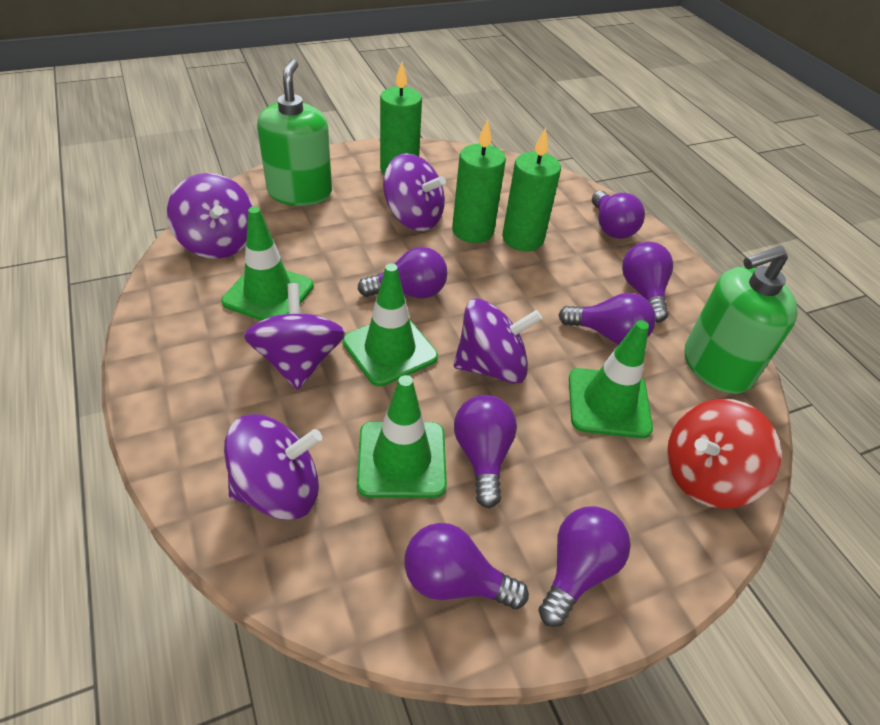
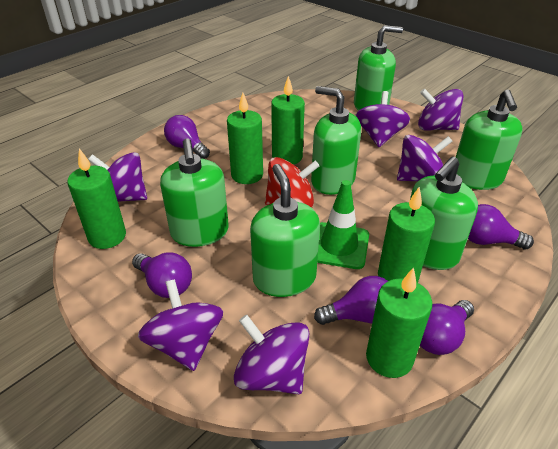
green candle: [380,62,422,174] [452,119,506,243] [502,128,561,251] = 3 -> [67,148,126,249] [227,92,263,184] [271,76,305,165] [366,267,432,378] [378,187,435,283] = 5
green soap dispenser: [257,59,332,206] [685,246,798,394] = 2 -> [160,138,229,247] [250,164,320,297] [311,86,361,195] [354,25,403,111] [410,157,478,270] [456,90,523,190] = 6
green traffic cone: [221,206,314,321] [343,263,438,386] [357,375,447,498] [569,320,653,438] = 4 -> [317,180,369,269] = 1
purple light bulb: [357,247,448,298] [404,523,529,609] [454,395,517,508] [538,506,631,627] [559,293,656,344] [592,191,645,239] [622,242,673,323] = 7 -> [132,252,192,298] [164,115,210,159] [314,276,388,325] [420,300,474,355] [468,204,534,249] = 5
purple spinning top: [167,173,254,259] [224,414,322,520] [243,283,346,390] [383,153,446,231] [454,299,542,384] = 5 -> [88,152,147,202] [138,279,223,371] [234,315,309,394] [355,91,410,147] [397,135,453,181] [418,88,464,131] = 6

